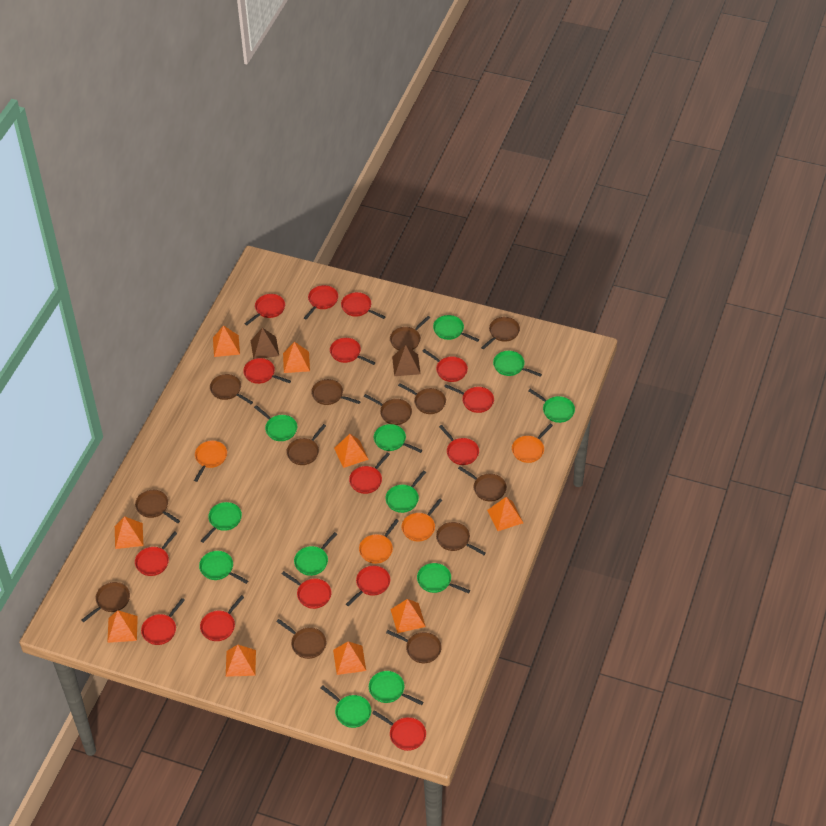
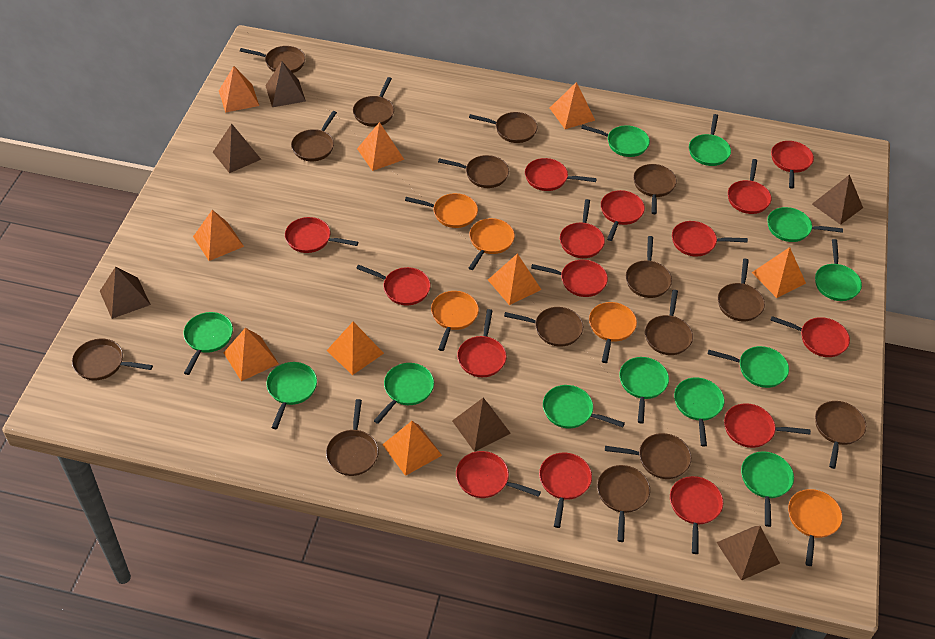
brown pan: [82,582,130,622] [135,490,180,523] [210,374,253,404] [276,619,326,659] [286,424,326,465] [311,379,361,405] [364,394,412,425] [386,630,442,663] [390,316,430,350] [398,383,446,414] [436,522,486,555] [458,466,507,501] [481,317,520,350] = 13 -> [72,339,153,380] [240,46,305,73] [291,111,337,161] [326,399,379,476] [353,77,394,127] [438,155,509,188] [469,112,538,143] [504,307,583,347] [597,465,650,542] [605,433,691,479] [626,236,672,298] [633,164,677,214] [645,290,693,355] [718,259,765,321] [815,401,866,469] = 15
brown pyramid: [250,328,279,359] [392,345,421,376] = 2 -> [100,267,151,319] [213,124,261,173] [265,61,306,107] [452,398,511,452] [716,526,780,581] [812,175,863,225] = 6
orange pan: [194,441,227,482] [359,519,399,564] [402,498,442,542] [512,424,553,463] = 4 -> [405,193,478,228] [431,291,479,351] [469,218,515,270] [589,302,637,363] [788,489,842,566] = 5

